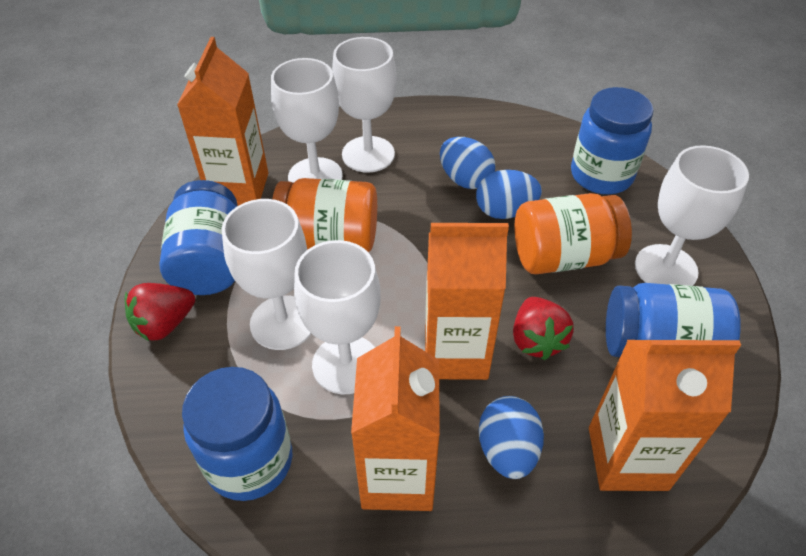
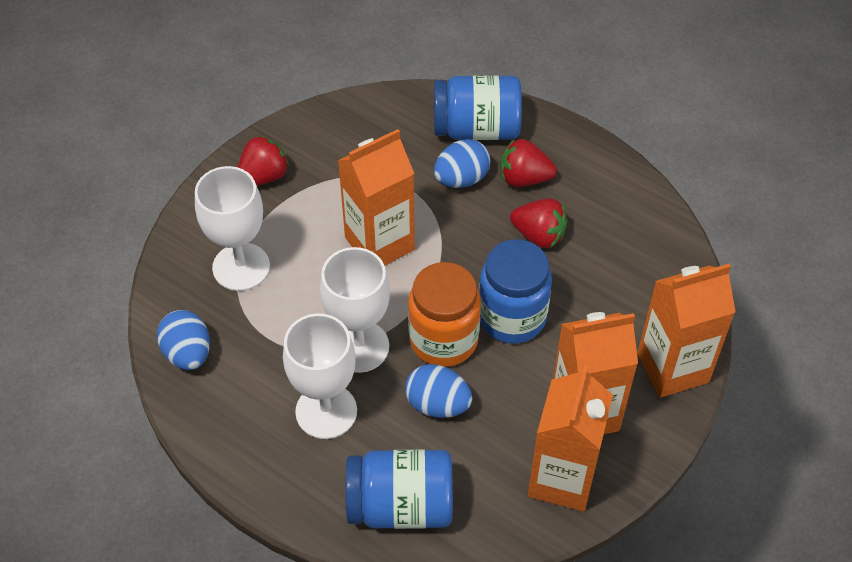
blue jar: [159,180,238,295] [182,367,292,501] [571,87,654,194] [606,283,741,357] = 4 -> [345,449,453,529] [434,75,522,140] [479,239,552,344] = 3
orange jar: [272,178,377,252] [515,193,632,274] = 2 -> [408,262,481,367] = 1
red strawberry: [125,283,195,341] [513,297,574,360] = 2 -> [238,135,289,186] [501,139,557,187] [510,199,568,248] = 3
white goblet: [222,199,311,350] [271,58,343,183] [294,240,381,394] [332,37,397,173] [635,145,749,286] = 5 -> [195,166,270,291] [283,314,357,439] [320,247,390,373] = 3

